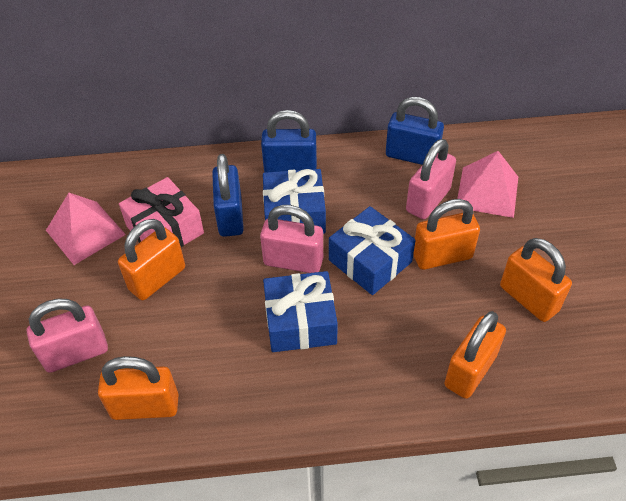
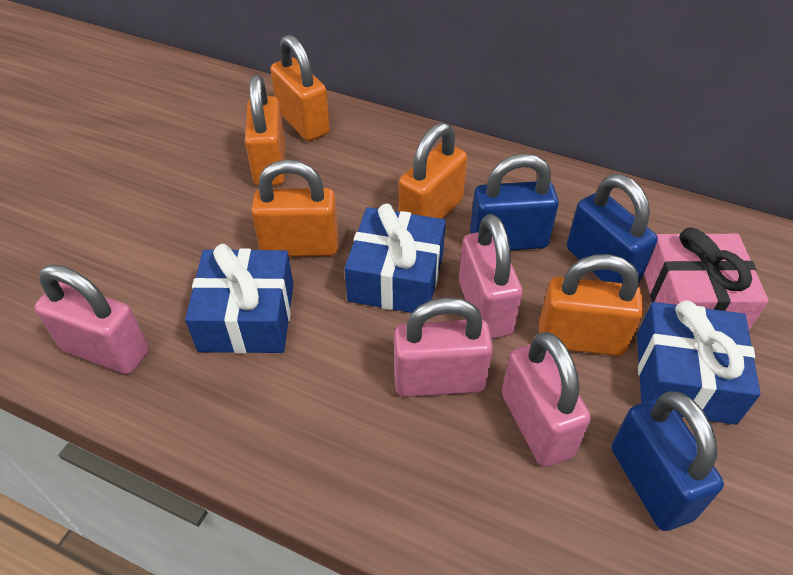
pink padlock: [27,299,108,373] [260,205,323,273] [406,139,456,219] = 3 -> [34,264,149,374] [394,297,493,397] [459,214,523,339] [502,332,591,467] = 4
pink pyramid: [46,193,126,265] [457,151,518,218] = 2 -> none = 0

